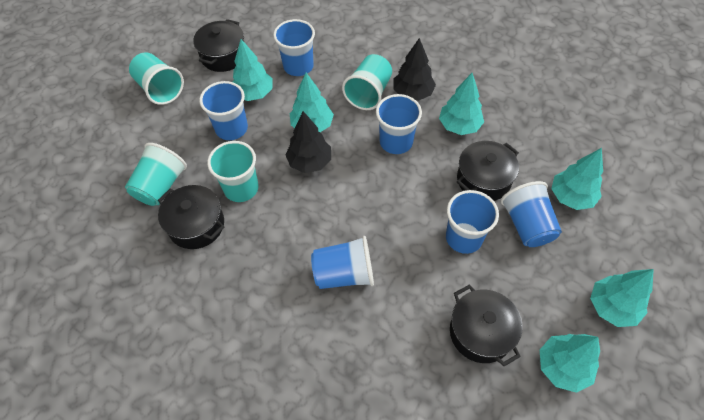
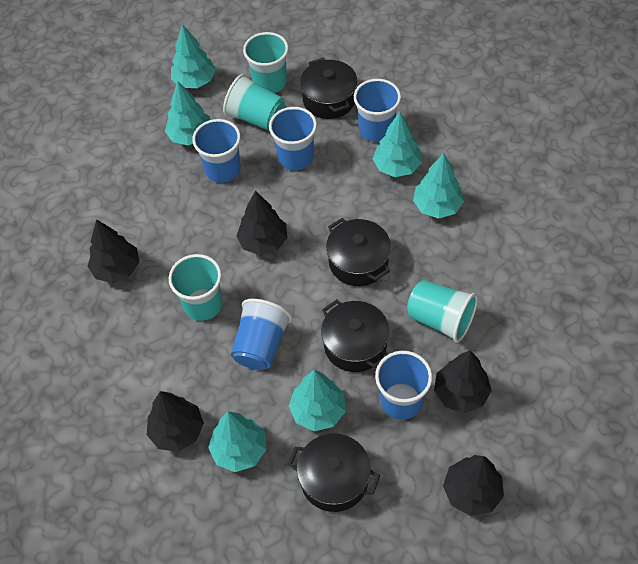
black tree: [285,111,331,173] [393,38,436,101] = 2 -> [88,219,139,283] [147,391,204,452] [236,191,288,255] [434,350,492,413] [443,455,504,516] = 5
blue cup: [200,81,248,140] [273,19,315,76] [311,236,374,289] [376,94,422,154] [446,190,499,254] [501,181,562,247] = 6 -> [192,119,241,183] [231,299,292,370] [269,107,317,170] [354,79,401,142] [375,351,432,420] = 5

